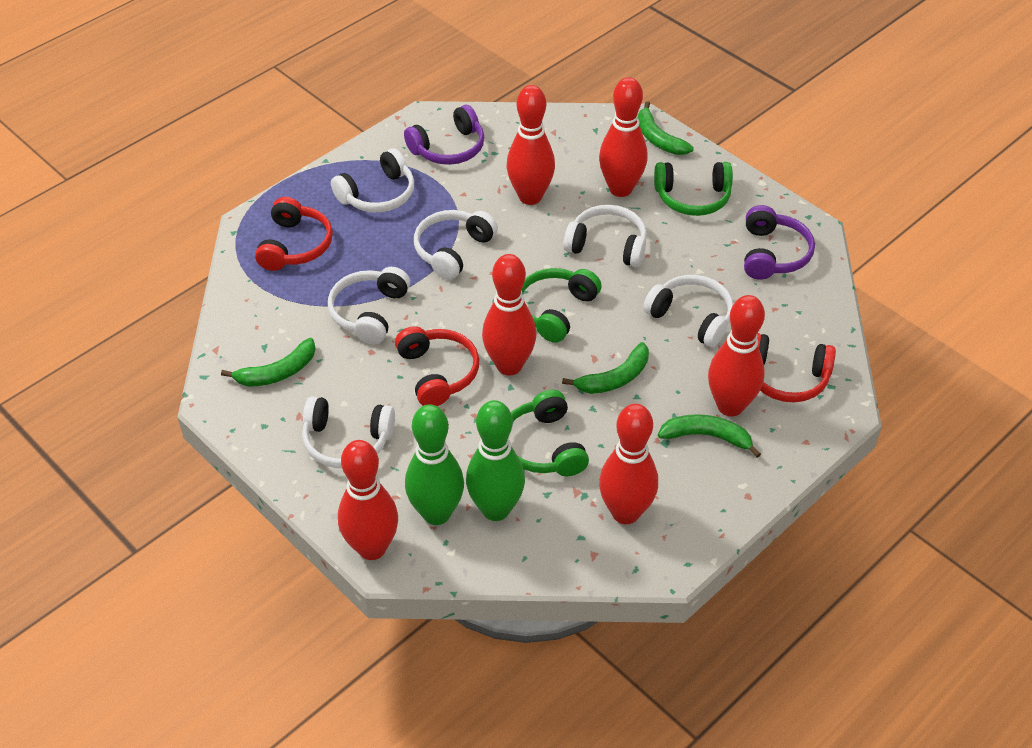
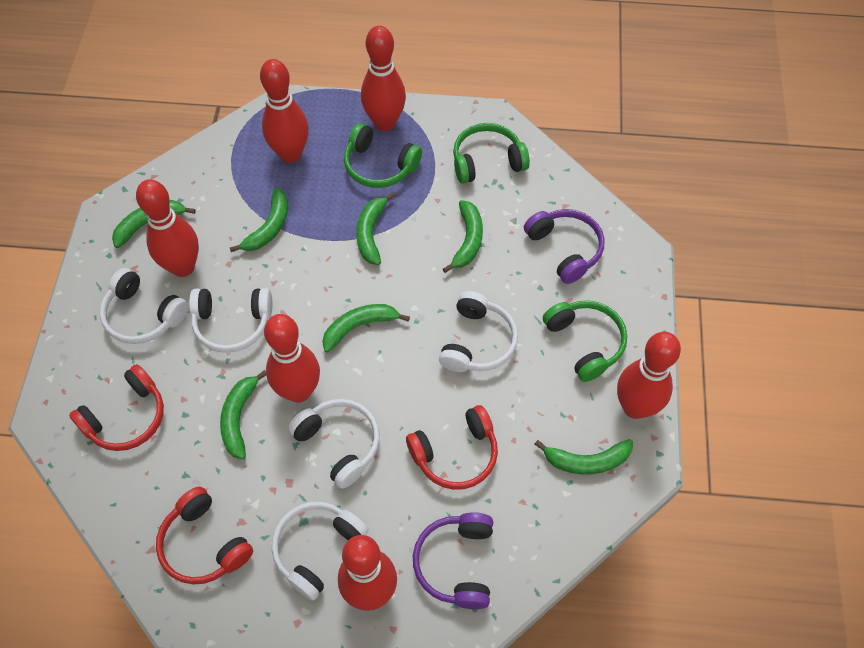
green banana: [221,338,316,387] [562,342,649,394] [638,101,694,155] [658,414,761,458] = 4 -> [112,200,196,248] [220,370,266,460] [230,188,288,252] [322,304,410,353] [356,192,395,265] [443,200,483,273] [535,439,633,475] = 7
green bowling pin: [405,404,464,525] [466,400,525,521] = 2 -> none = 0
white headphones: [302,396,395,468] [328,267,410,344] [331,148,414,212] [414,210,498,280] [563,205,647,267] [643,275,733,347] = 6 -> [100,268,188,344] [189,288,272,353] [272,502,369,601] [288,399,380,489] [439,291,518,372] = 5

